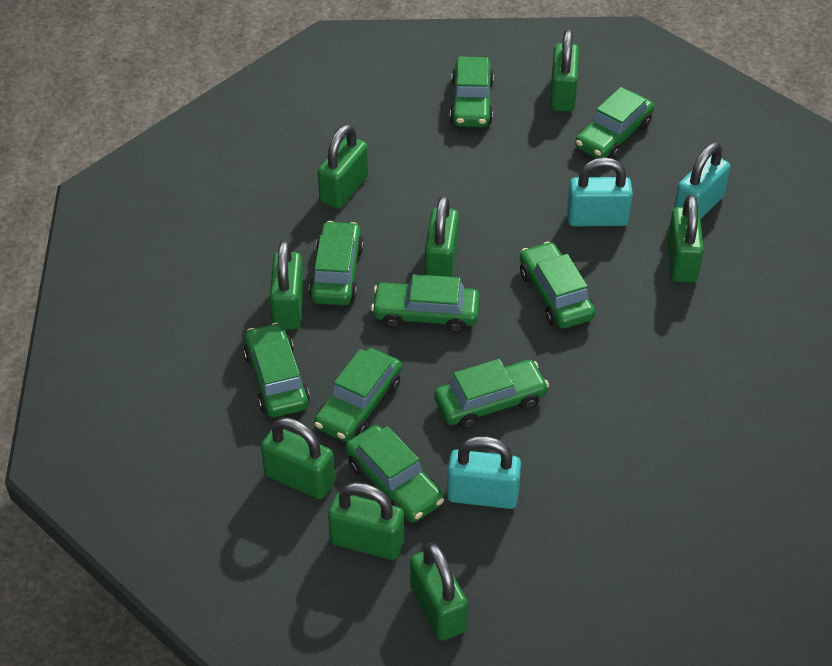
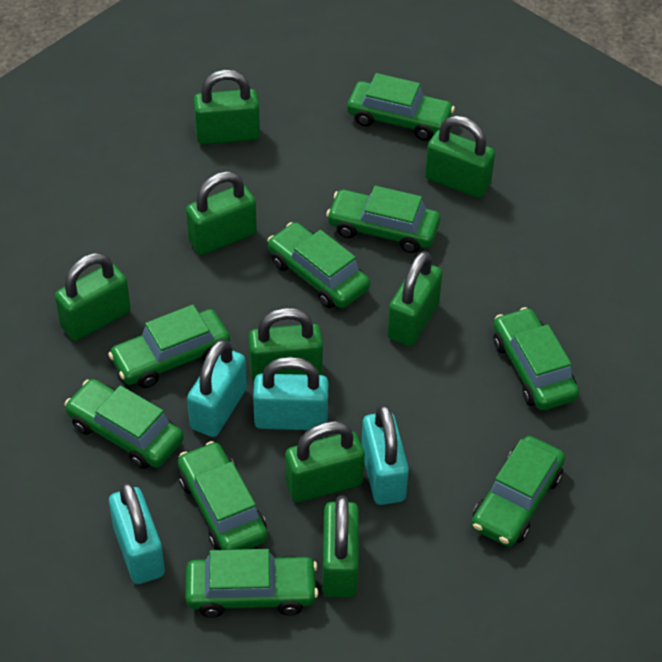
turquoise padlock: [447,436,521,509] [567,157,633,226] [674,142,730,219] = 3 -> [109,482,165,584] [187,339,247,437] [253,357,329,430] [361,404,409,505] = 4

